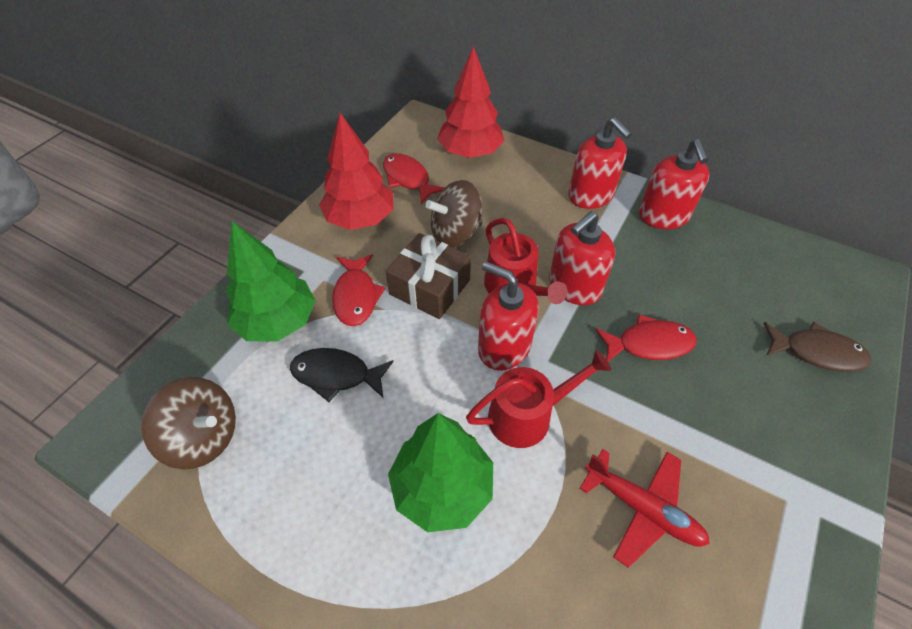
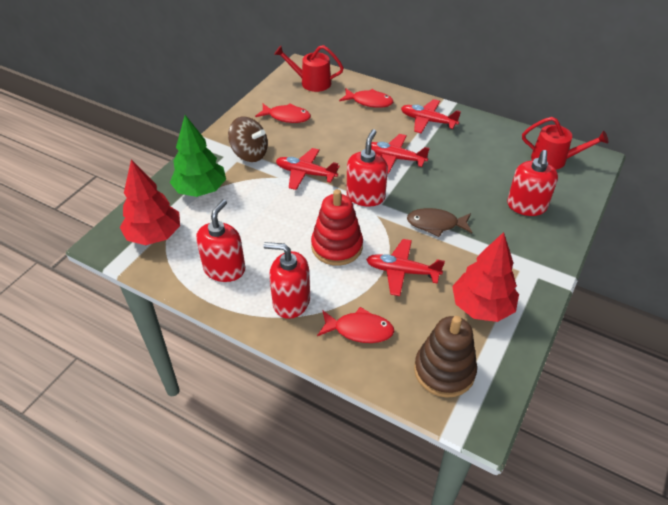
black fish: [290,348,394,402] = 1 -> none = 0
brown gift: [386,233,471,319] = 1 -> none = 0
brown spinning top: [141,377,236,469] [425,180,483,247] = 2 -> [228,117,268,162] = 1
brown stacking toy: none = 0 -> [414,316,477,398] = 1
green tree: [226,221,316,341] [388,413,493,532] = 2 -> [170,115,226,197] = 1
red plane: [579,449,710,568] = 1 -> [276,148,340,190] [366,239,445,296] [371,134,430,174] [401,99,461,133] = 4
red stacking toy: none = 0 -> [311,189,363,266] = 1

